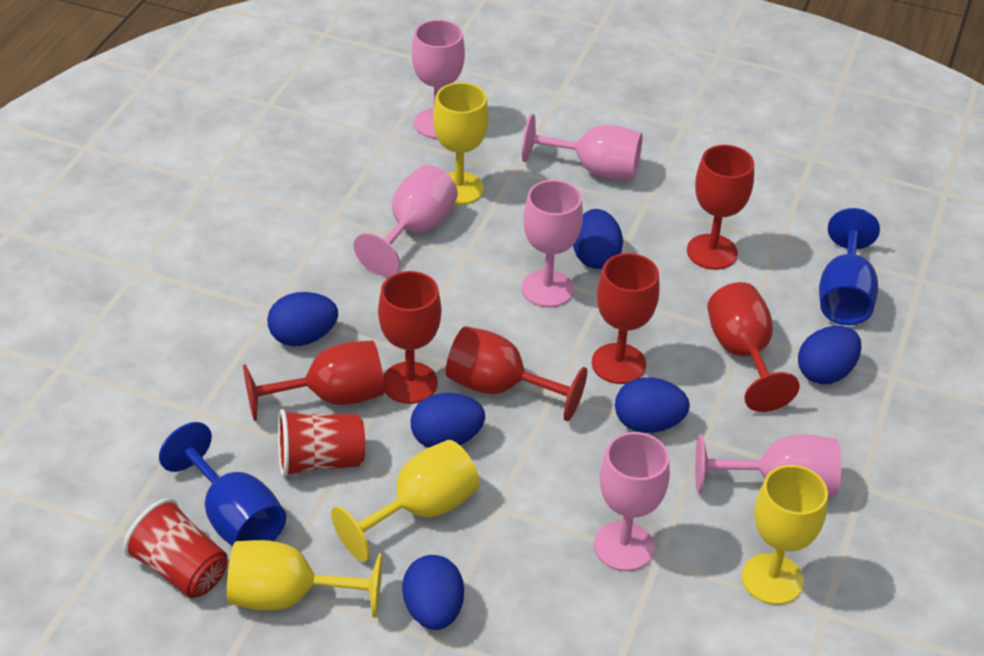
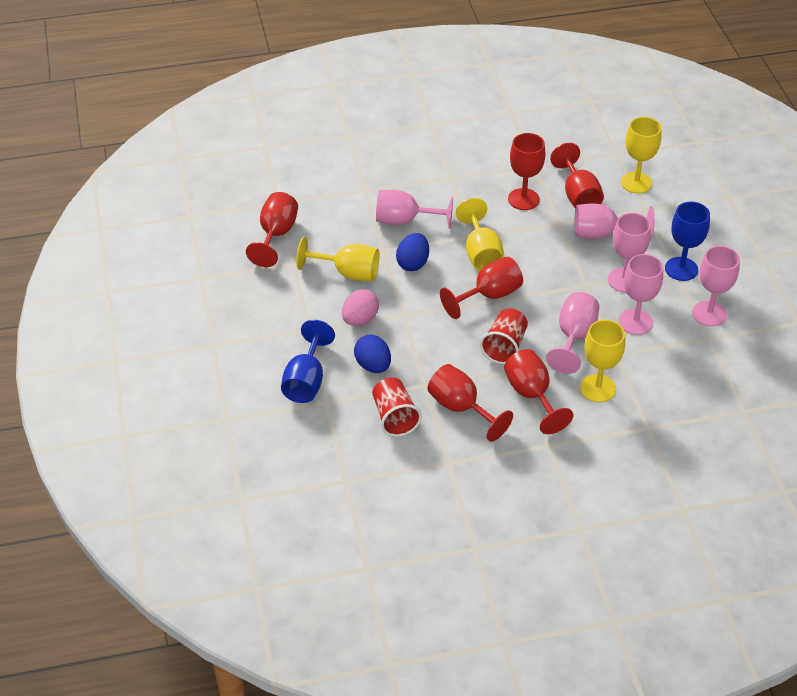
blue egg: [267,292,338,346] [402,555,464,630] [411,393,485,448] [573,209,623,269] [615,377,690,433] [798,326,861,384] = 6 -> [354,335,391,373] [396,233,429,271] = 2
pink egg: none = 0 -> [342,289,379,326] = 1

